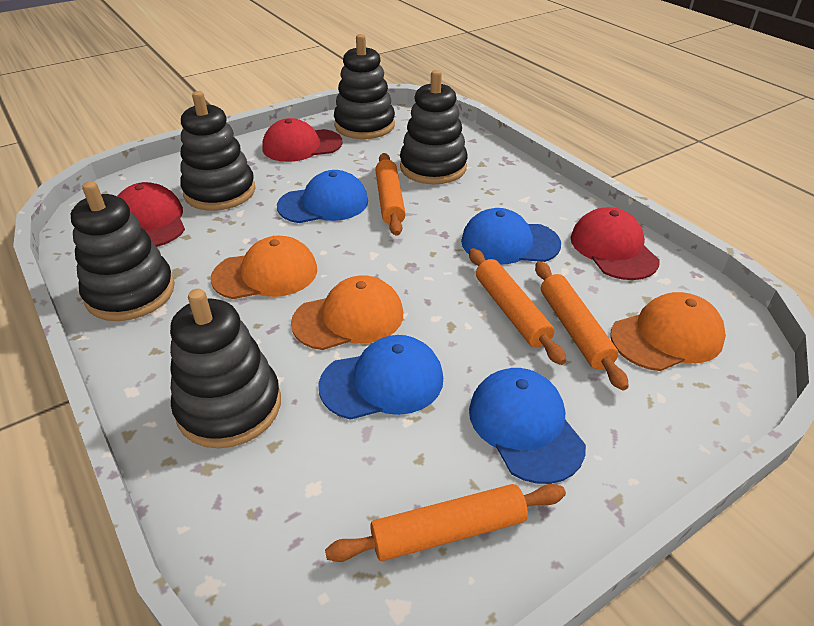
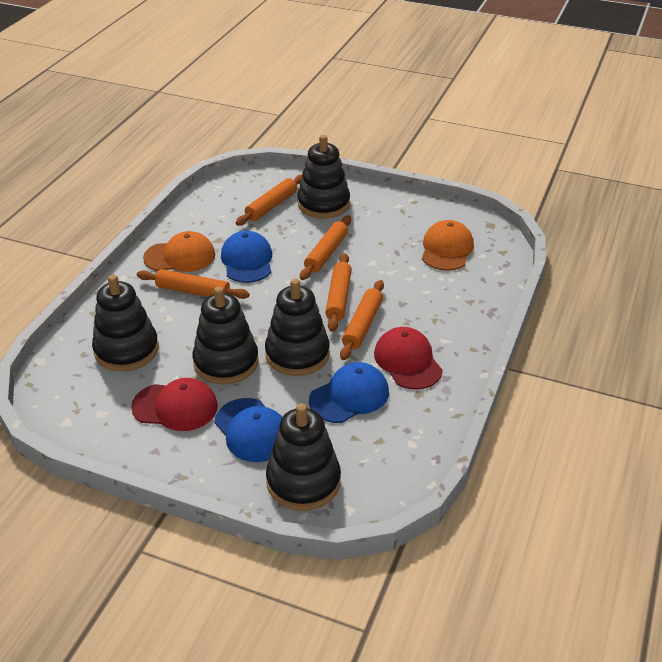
blue cap: [277,170,368,223] [318,335,443,420] [461,208,561,264] [469,368,586,484] = 4 -> [214,398,282,462] [221,231,272,283] [309,362,389,423] = 3
orange cap: [210,236,317,299] [291,276,403,350] [610,292,726,371] = 3 -> [143,231,215,272] [422,220,474,271] = 2
orange rolling pin: [325,484,566,562] [375,153,406,236] [469,248,566,365] [535,261,629,391] = 4 -> [137,269,250,299] [235,175,303,226] [300,215,351,280] [325,253,352,332] [340,280,384,360] = 5
red cap: [117,182,185,247] [262,118,343,162] [571,207,660,280] = 3 -> [131,378,218,431] [374,327,443,389] = 2

